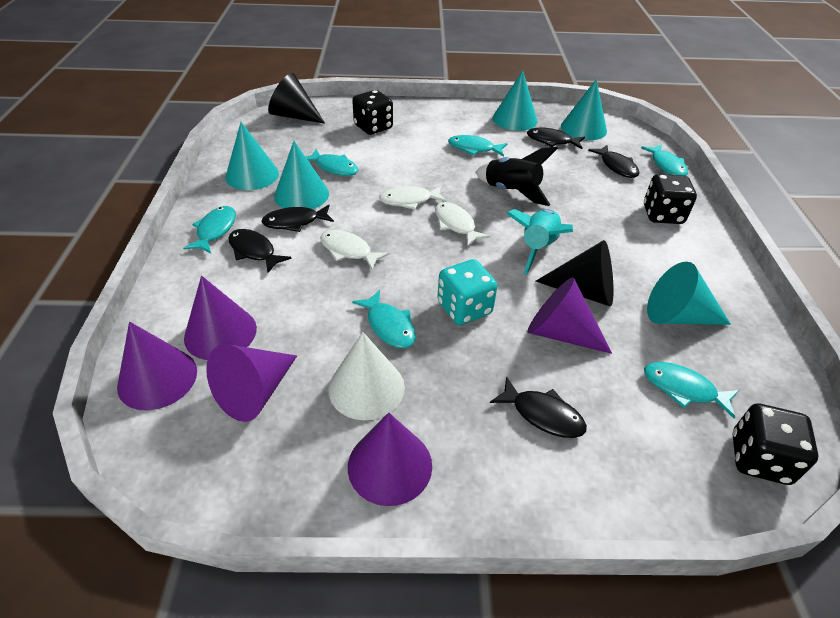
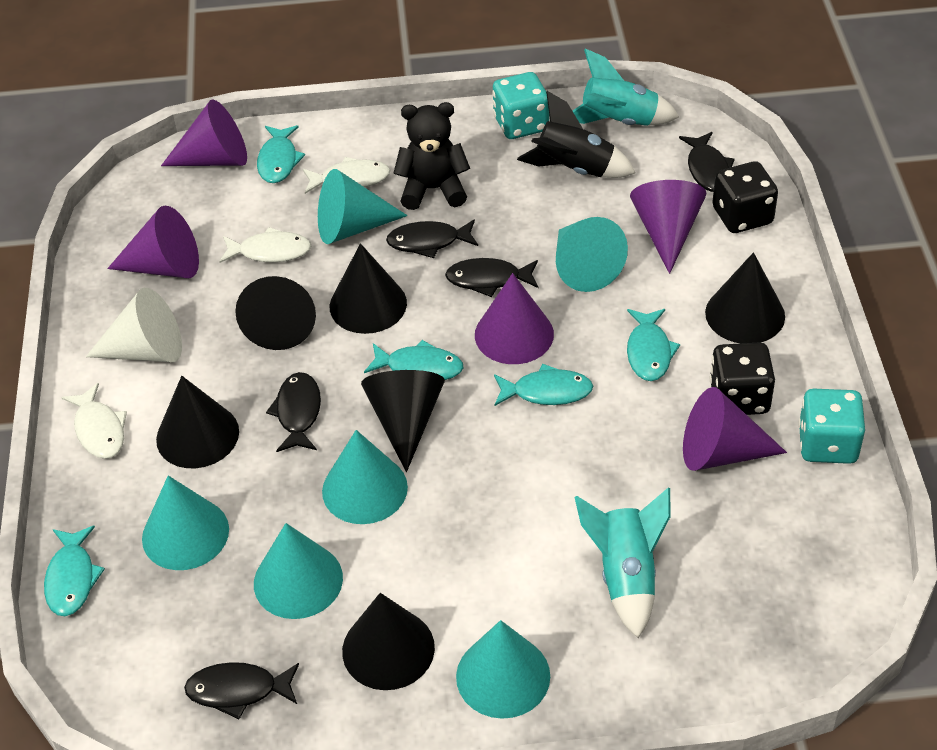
black cone: [268,73,325,124] [536,240,614,307] = 2 -> [156,376,239,468] [235,276,316,350] [330,243,407,334] [342,593,435,690] [361,370,445,472] [705,252,785,343] = 6
black dice: [352,90,393,135] [644,174,697,224] [733,404,818,485] = 3 -> [710,342,775,415] [712,161,778,233] = 2
black teddy bear: none = 0 -> [394,102,470,210] = 1
turquoise cone: [225,122,279,190] [274,141,329,209] [493,70,538,131] [561,79,607,140] [647,262,731,325] = 5 -> [142,476,229,570] [254,523,343,619] [318,169,408,244] [322,430,408,524] [456,620,550,719] [556,217,628,292] = 6
turquoise dice: [437,259,497,325] = 1 -> [492,72,549,139] [799,389,865,464] = 2
turquoise fish: [183,206,236,254] [306,149,358,176] [352,290,416,348] [448,135,507,156] [641,144,688,176] [644,362,739,419] = 6 -> [44,526,105,616] [257,125,305,183] [364,340,463,380] [494,364,593,406] [627,309,680,381] = 5
turquoise rocket: [506,209,573,275] = 1 -> [573,49,679,126] [574,487,671,638] = 2

